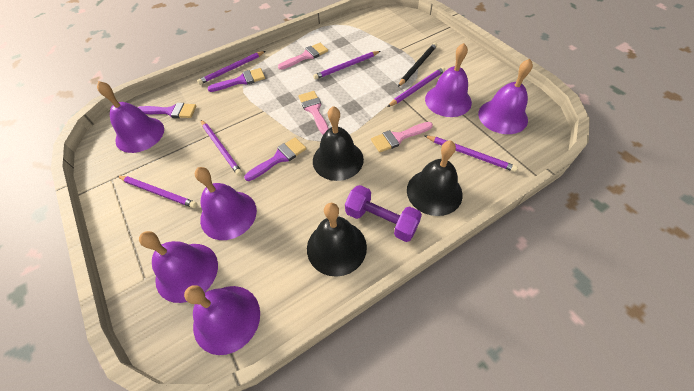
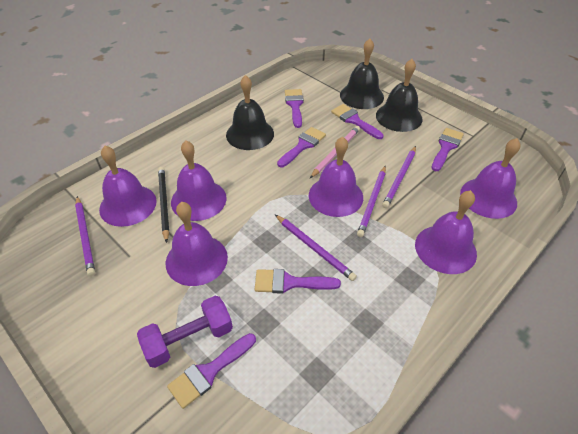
pink brush: [278,43,328,70] [298,91,329,135] [371,122,433,153] = 3 -> none = 0
pink pencil: none = 0 -> [310,126,360,178] = 1
purple brush: [138,103,196,118] [208,68,265,92] [244,137,306,181] = 3 -> [167,333,256,409] [255,269,341,294] [277,127,326,167] [285,89,304,128] [331,104,384,139] [431,128,464,171] = 6
purple pencil: [118,176,197,208] [197,51,266,85] [201,120,242,176] [313,51,380,80] [387,67,445,107] [424,135,518,172] = 6 -> [75,196,95,276] [275,215,357,281] [357,166,386,237] [382,146,416,208] = 4

